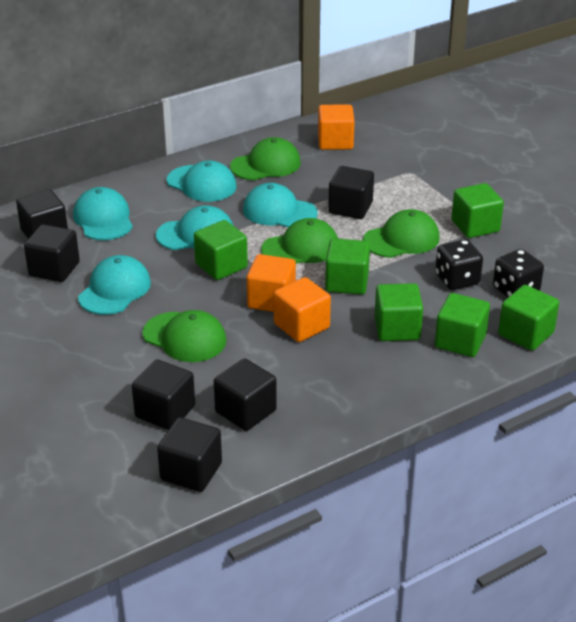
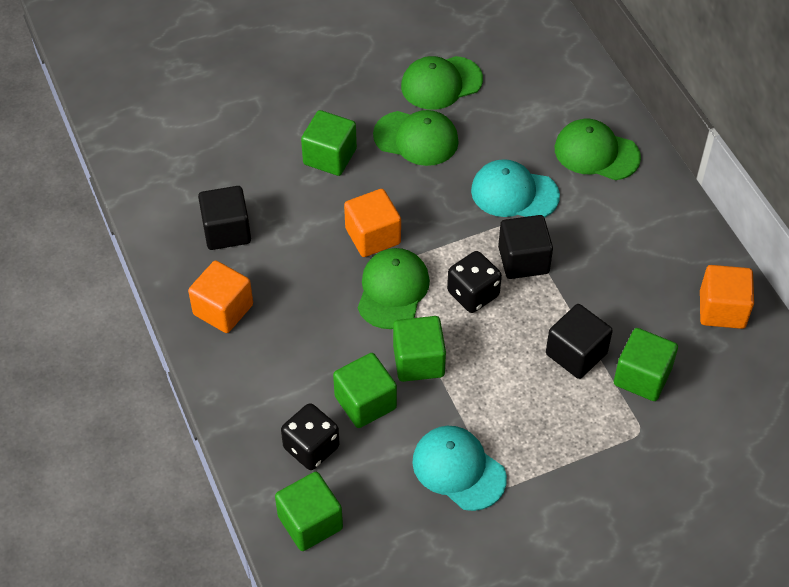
black cube: [16,189,68,239] [24,224,80,282] [132,359,195,430] [157,417,222,492] [214,358,277,431] [328,166,374,219] = 6 -> [198,186,251,250] [498,215,553,279] [546,304,613,379] = 3
green cube: [194,220,248,280] [325,238,370,295] [374,283,423,341] [435,293,490,357] [451,183,504,238] [498,285,559,351] = 6 -> [275,472,343,551] [301,110,357,176] [333,353,397,428] [393,316,446,382] [614,328,678,401] = 5
turquoise cap: [73,187,133,240] [78,255,151,315] [156,205,233,250] [167,160,236,202] [243,183,318,227] = 5 -> [412,426,507,511] [471,159,560,218] = 2

